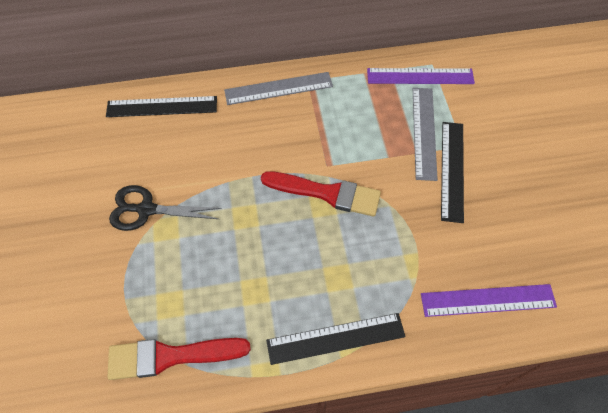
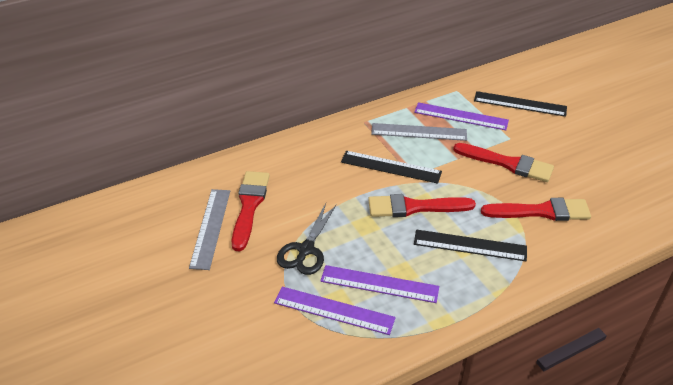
purple ruler: [367,68,475,84] [421,284,557,317] = 2 -> [274,286,396,335] [320,265,439,303] [414,102,509,130] = 3
red brush: [108,338,251,380] [261,171,381,217] = 2 -> [231,171,270,251] [368,194,476,217] [453,143,554,182] [481,198,591,221] = 4

